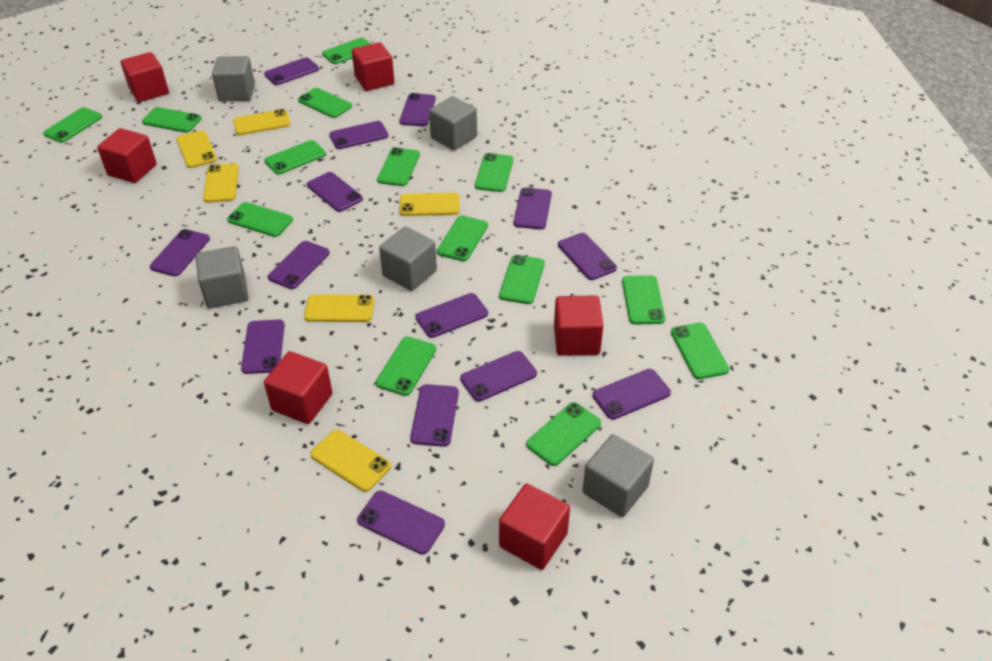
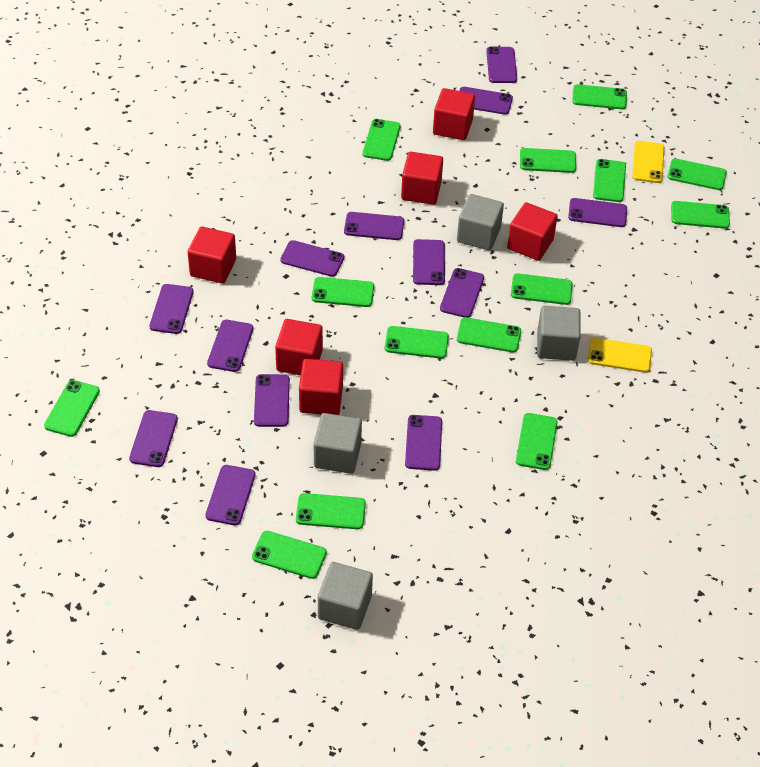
grey cube: [195,246,249,308] [212,56,255,101] [379,226,437,291] [429,96,477,150] [582,434,654,517] = 5 -> [314,413,362,474] [318,562,373,630] [457,194,504,250] [537,306,581,361] = 4
purple phone: [150,229,210,276] [241,320,285,374] [264,57,319,85] [268,241,330,289] [307,172,363,212] [329,121,388,149] [357,491,445,555] [399,93,436,126] [410,384,459,447] [416,293,488,338] [460,351,537,402] [513,187,552,229] [558,233,617,280] [593,369,671,420] = 14 -> [129,410,178,467] [149,284,194,334] [205,465,256,525] [207,320,253,372] [254,374,290,427] [280,240,344,277] [344,212,404,240] [405,415,442,471] [413,239,445,285] [440,268,484,318] [459,87,513,115] [486,46,517,83] [568,198,627,227] = 13
yellow phone: [177,130,217,168] [203,163,239,203] [233,109,291,135] [304,294,374,322] [310,430,391,492] [399,193,460,216] = 6 -> [588,338,652,372] [632,141,664,183] = 2

